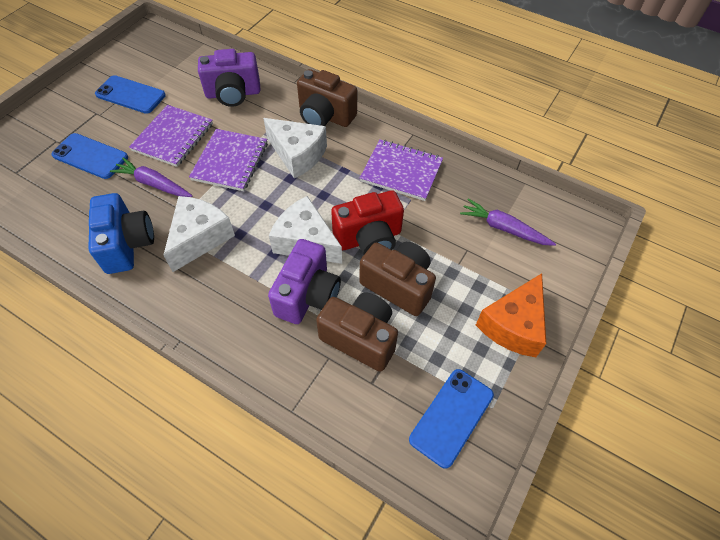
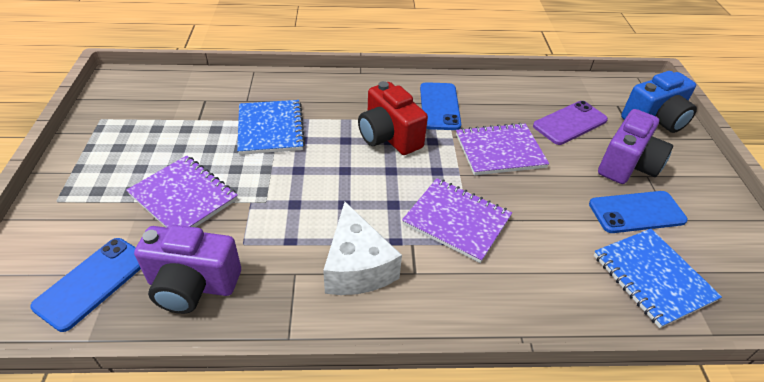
blue notebook: none = 0 -> [237,100,305,155] [594,229,722,328] = 2
brown camera: [297,69,357,127] [316,292,398,372] [359,242,436,316] = 3 -> none = 0
orange cheese: [476,273,546,357] = 1 -> none = 0
purple carrot: [110,157,193,197] [460,199,556,246] = 2 -> none = 0
purple phone: none = 0 -> [533,101,608,145] = 1
white cheese: [163,196,235,272] [263,118,327,178] [269,196,342,264] = 3 -> [323,202,402,295] = 1

